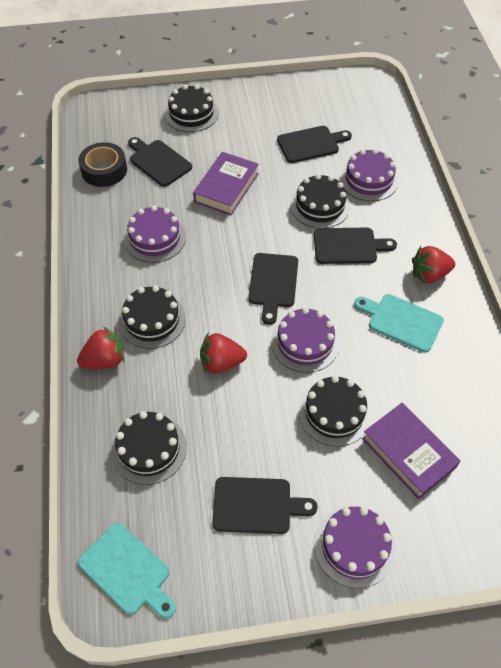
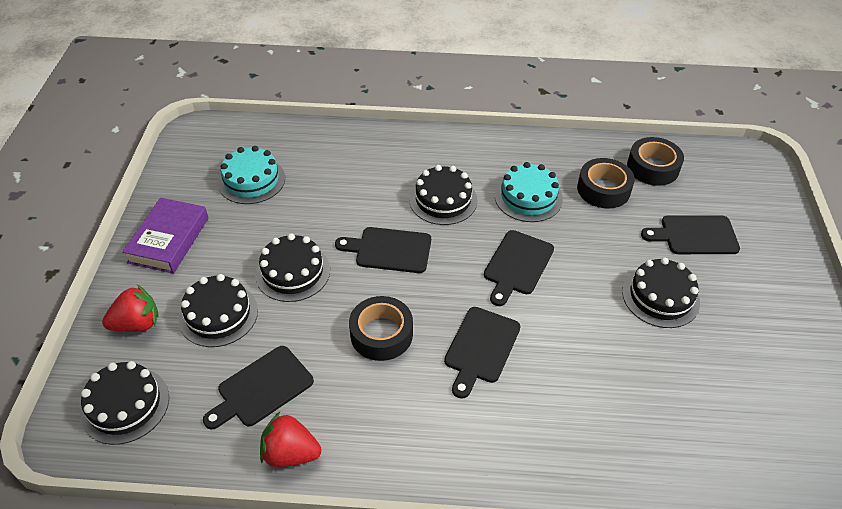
black tape: [78,142,127,187] = 1 -> [349,296,413,361] [577,158,635,209] [627,137,684,186] = 3
purple book: [193,152,259,215] [362,403,461,499] = 2 -> [122,198,208,273] = 1
purple cake: [124,205,186,263] [271,307,340,373] [314,507,396,588] [340,149,399,201] = 4 -> none = 0
red strawberry: [77,326,124,369] [200,332,247,374] [412,246,455,283] = 3 -> [102,285,159,332] [260,412,321,467] = 2
turquoise cake: none = 0 -> [218,146,285,204] [495,162,563,222] = 2
turquoise cutting board: [78,523,176,619] [354,294,444,353] = 2 -> none = 0

